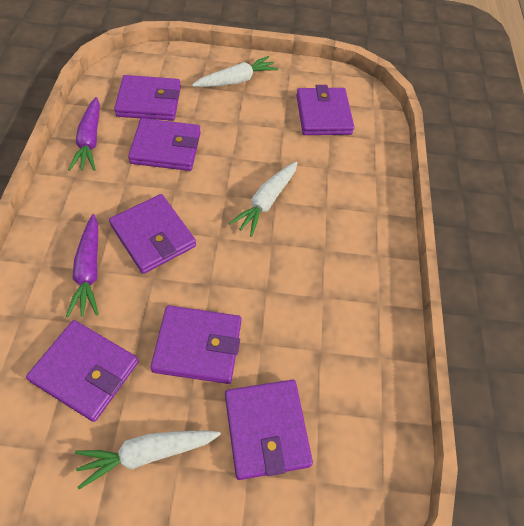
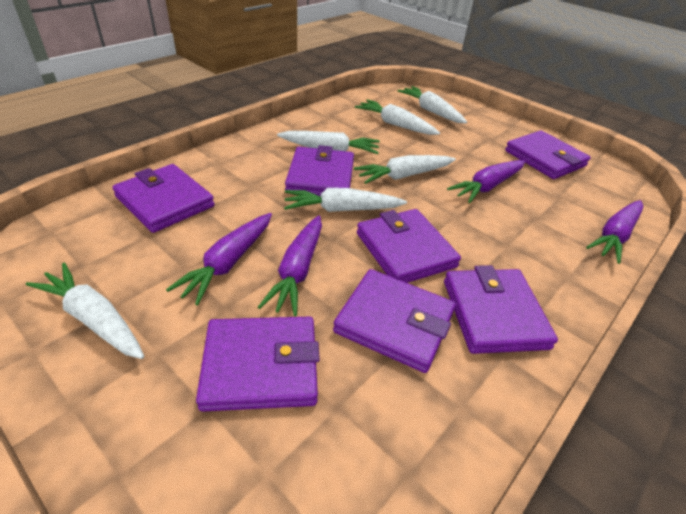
purple carrot: [66,214,99,317] [68,97,100,171] = 2 -> [166,213,272,305] [258,215,322,316] [447,160,525,203] [586,200,643,264] = 4
white carrot: [75,431,221,489] [192,56,278,87] [229,161,298,237] = 3 -> [26,263,144,359] [277,131,380,154] [284,188,407,212] [354,155,456,184] [355,99,440,135] [397,86,467,123] = 6

